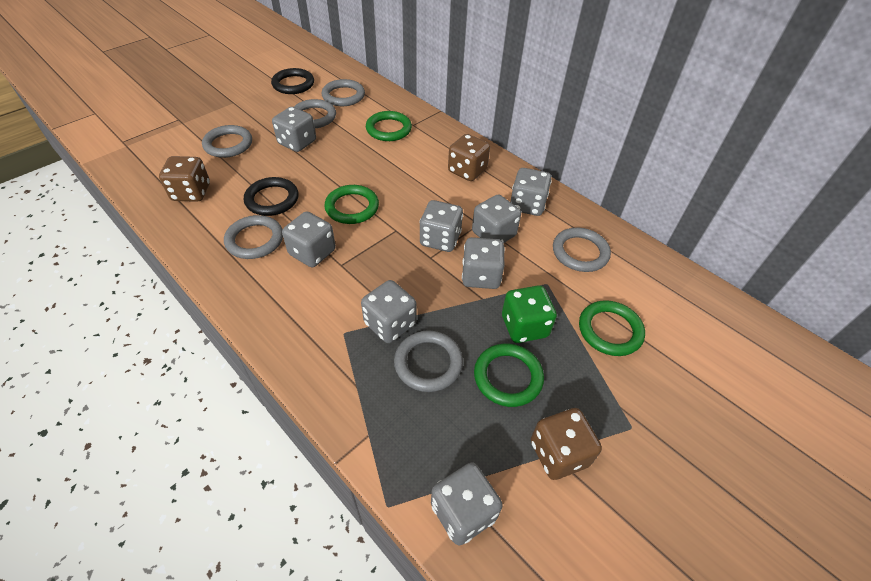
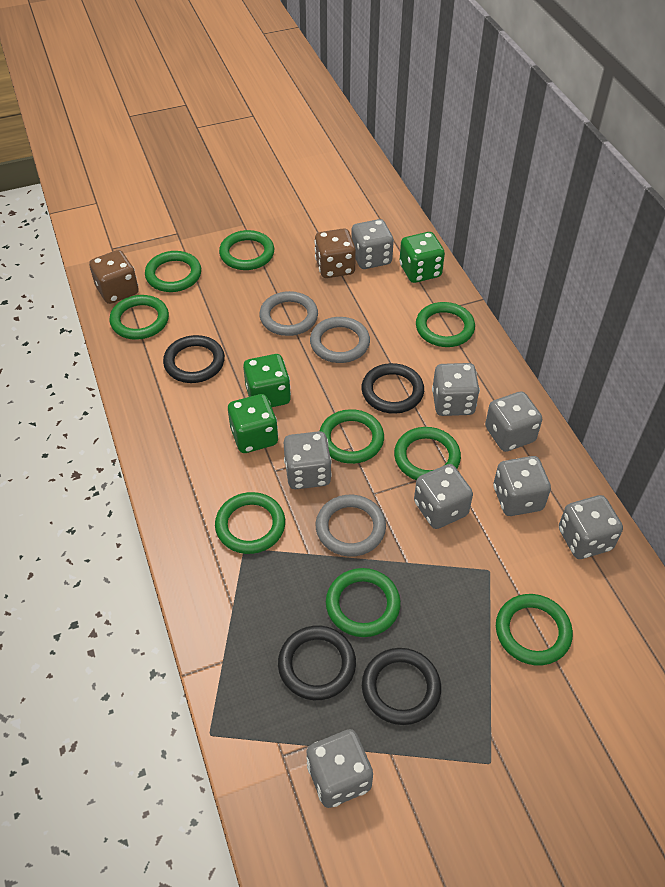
black ring: [244,177,299,216] [271,68,314,94] = 2 -> [163,335,225,383] [278,626,356,700] [361,363,424,414] [362,648,441,725] = 4
brown dice: [159,156,210,202] [448,134,490,181] [531,408,602,480] = 3 -> [89,250,139,304] [314,228,356,278] = 2
green dice: [502,285,557,343] = 1 -> [228,394,278,453] [243,354,291,407] [399,232,445,283] = 3
green ring: [324,185,379,224] [366,111,412,141] [474,343,544,407] [579,300,645,356] = 4 -> [109,295,169,340] [145,251,201,292] [215,492,285,554] [219,230,274,270] [320,409,384,464] [326,568,401,637] [394,427,461,480] [416,302,475,347] [496,594,573,665] = 9
grey ring: [202,125,252,158] [224,215,283,259] [294,99,336,128] [321,79,365,106] [394,330,463,392] [553,228,611,272] = 6 -> [259,291,318,336] [310,317,370,363] [316,495,386,557] = 3

